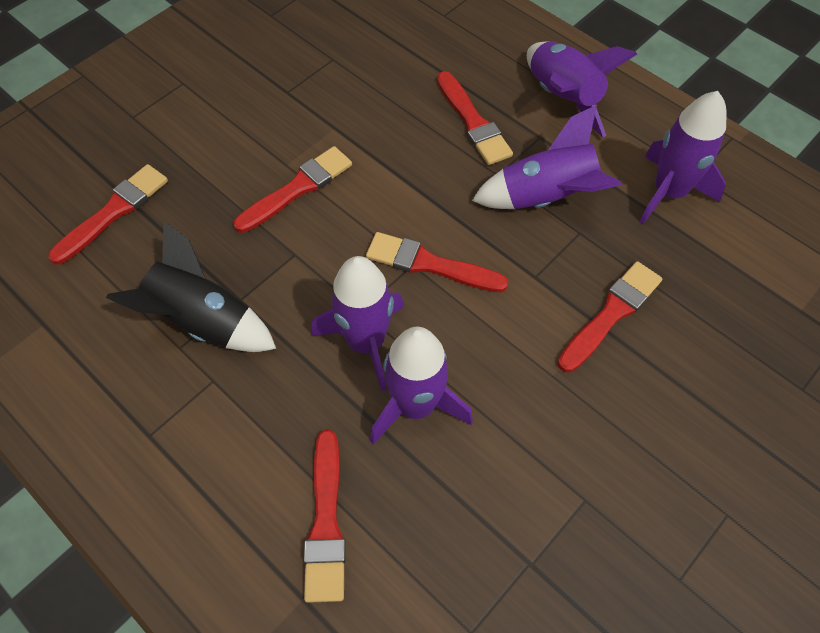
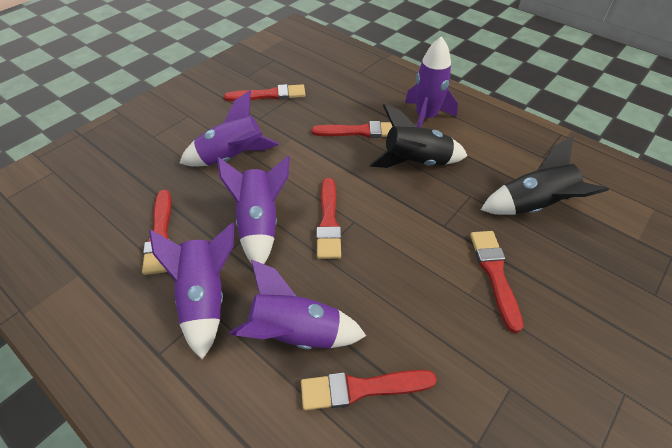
black rocket: [106,221,276,352] = 1 -> [369,104,467,168] [481,136,609,215] = 2

